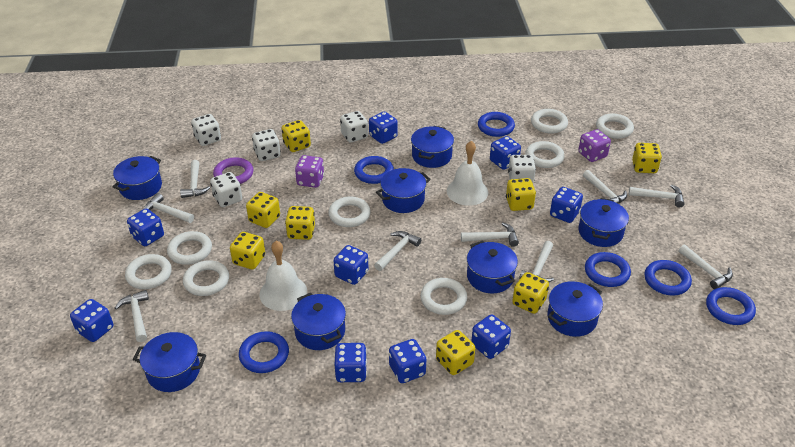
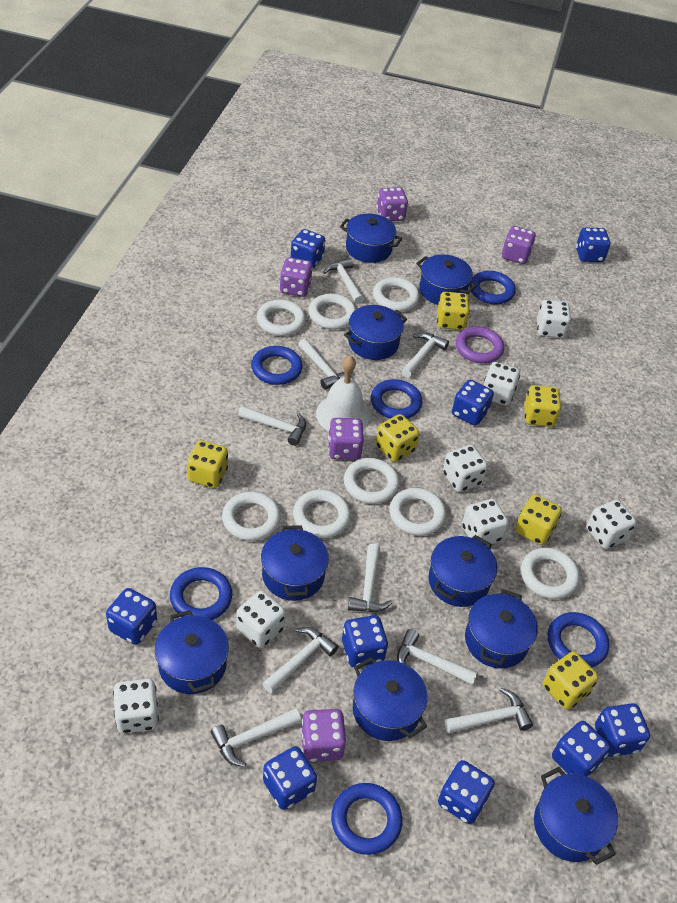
blue pot: [113,156,162,200] [133,332,206,392] [291,293,346,350] [376,168,431,213] [411,126,454,168] [467,240,518,293] [547,281,603,337] [578,198,629,247] = 8 -> [155,610,229,694] [261,525,329,601] [340,214,402,263] [344,305,407,360] [353,657,427,741] [416,255,477,305] [428,535,497,607] [465,589,538,668] [534,767,618,865] = 9
purple dice: [295,155,324,188] [578,129,611,162] = 2 -> [280,257,313,297] [301,709,347,762] [328,418,364,460] [377,187,408,221] [502,226,536,264] = 5
white bell: [259,241,307,311] [447,141,488,206] = 2 -> [316,356,370,431] = 1
white dice: [191,114,221,146] [210,172,242,207] [252,129,281,161] [340,111,368,142] [508,155,536,183] = 5 -> [113,679,159,733] [236,591,286,648] [443,445,488,492] [462,499,508,544] [483,362,520,406] [537,300,571,338] [587,500,636,549] = 7
yellow dice: [230,232,265,270] [246,192,280,228] [282,120,311,152] [285,206,315,240] [436,330,475,375] [506,178,536,211] [512,272,549,314] [632,143,662,173] = 8 -> [187,440,228,488] [376,414,419,462] [437,292,470,330] [515,494,562,545] [524,385,561,427] [543,651,598,709] = 6

